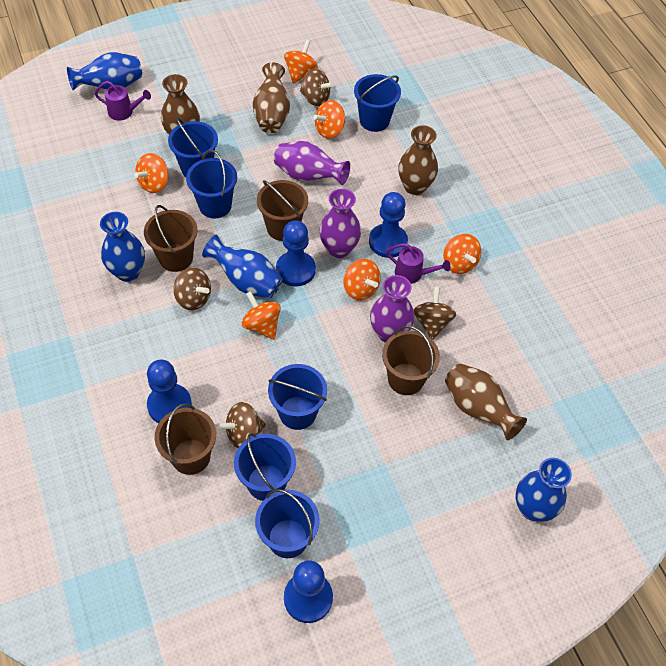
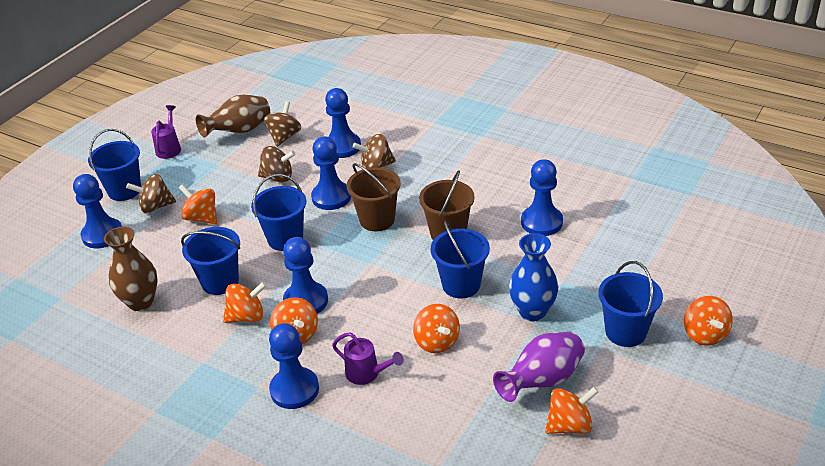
blue bucket: [168,117,218,177] [186,150,237,218] [234,433,296,501] [255,489,320,558] [268,364,327,430] [354,74,401,132] = 6 -> [88,129,141,201] [181,227,240,295] [251,174,306,251] [431,221,490,298] [598,261,663,347] = 5
blue pawn: [147,359,192,423] [276,220,316,287] [284,560,333,623] [369,192,408,258] = 4 -> [73,174,122,248] [269,323,319,409] [283,237,328,314] [311,136,351,210] [325,88,361,158] [521,159,563,236] = 6
blue vase: [67,52,142,90] [100,212,145,282] [202,235,282,299] [516,458,572,522] = 4 -> [509,233,558,321] = 1
brown bucket: [144,205,197,272] [155,403,216,475] [257,180,308,241] [382,326,440,395] = 4 -> [347,163,401,231] [419,170,475,240] = 2
brown vase: [161,74,200,135] [253,62,290,133] [398,125,438,195] [445,363,527,440] = 4 -> [104,226,158,311] [196,95,270,138] = 2
purple vase: [274,141,350,185] [319,189,361,258] [370,275,414,343] = 3 -> [493,332,585,402] = 1

